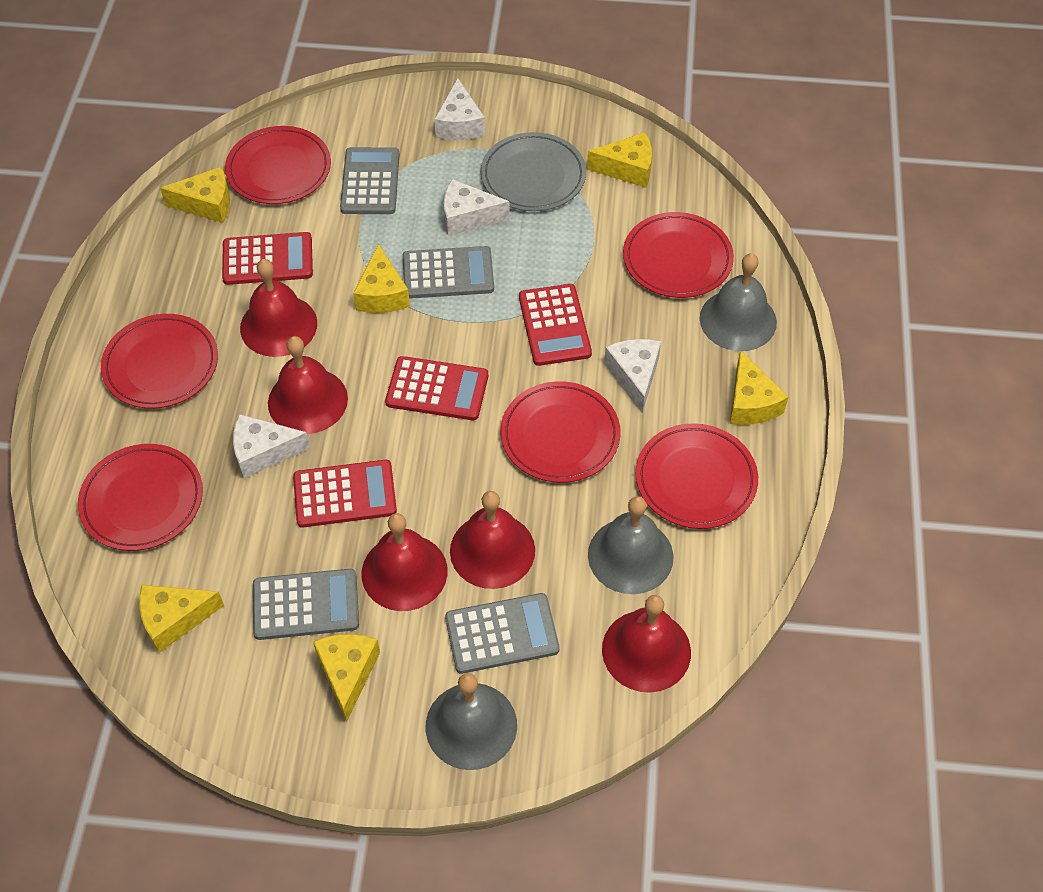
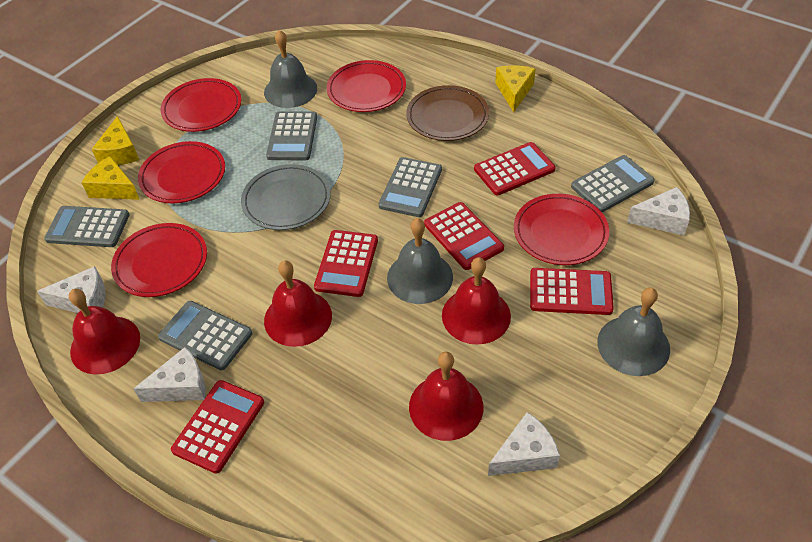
brown plate: none = 0 -> [406,85,489,141] = 1
grey calculator: [253,569,359,640] [340,147,400,214] [402,246,494,299] [445,593,560,674] = 4 -> [44,206,130,247] [158,301,252,370] [266,111,317,160] [379,157,442,217] [571,155,655,212] = 5
red bell: [240,259,317,357] [268,336,348,434] [361,513,448,611] [450,491,535,589] [602,595,691,693] = 5 -> [69,289,140,375] [264,261,332,347] [409,352,484,441] [442,257,511,345] = 4
red calculator: [222,232,313,285] [293,460,397,528] [385,356,488,420] [519,284,592,366] = 4 -> [171,380,264,474] [314,230,378,297] [424,202,504,270] [474,142,556,195] [530,268,614,315] = 5
red plate: [78,444,203,551] [101,314,218,409] [225,126,331,204] [501,381,621,483] [623,212,734,298] [636,423,758,529] = 6 -> [111,223,207,297] [138,141,225,203] [161,78,241,132] [327,60,406,112] [514,194,609,265] = 5
yellow cheese: [139,585,224,653] [160,167,230,223] [313,634,380,722] [353,243,410,313] [587,133,652,188] [730,350,788,425] = 6 -> [82,156,140,200] [92,116,139,165] [495,65,535,112] = 3

